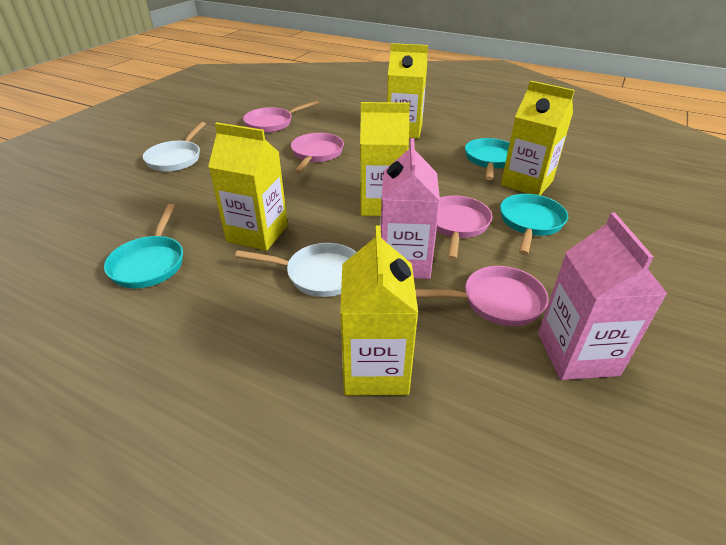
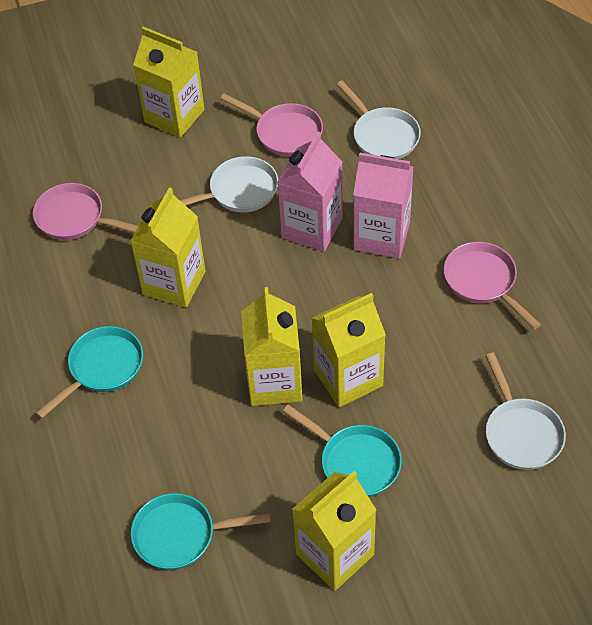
pink pan: [243,101,319,133] [291,133,344,174] [415,266,549,326] [436,196,493,260] = 4 -> [33,183,138,240] [220,93,323,157] [443,242,541,330] = 3
white pan: [143,122,206,172] [235,243,357,297] = 2 -> [180,156,278,212] [336,81,421,159] [485,353,566,470] = 3

